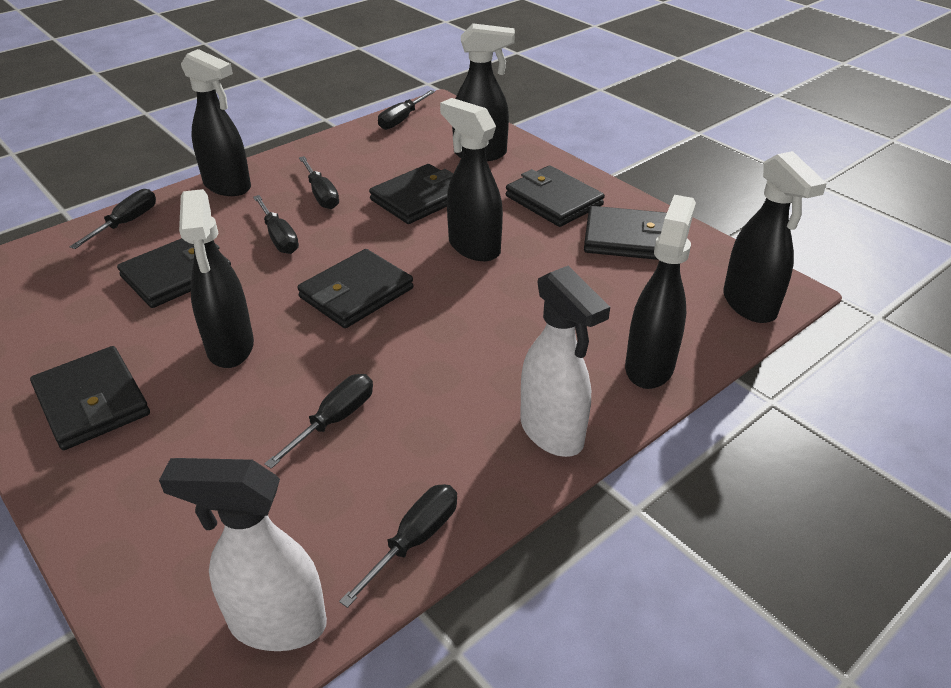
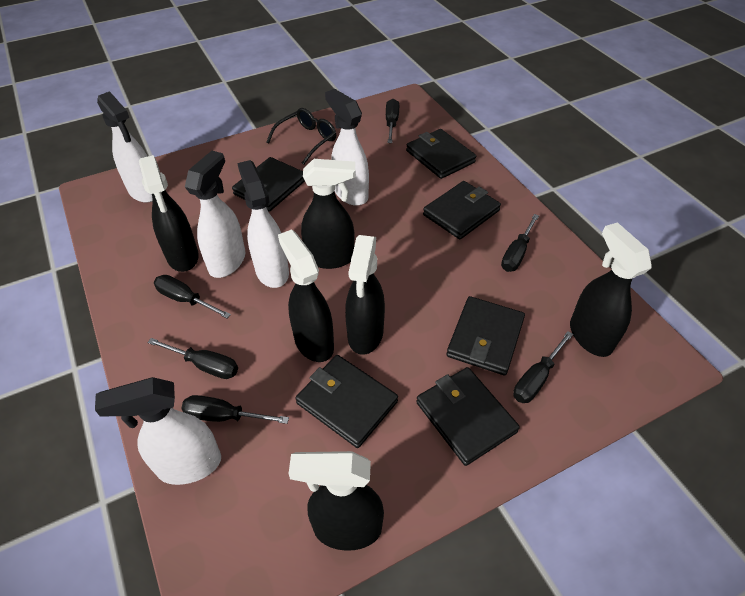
black glasses: none = 0 -> [266,108,336,165] = 1
white spray bottle: [159,458,327,651] [520,266,610,457] = 2 -> [95,377,221,485] [97,91,152,203] [185,151,245,278] [237,160,289,288] [325,89,369,206] = 5

